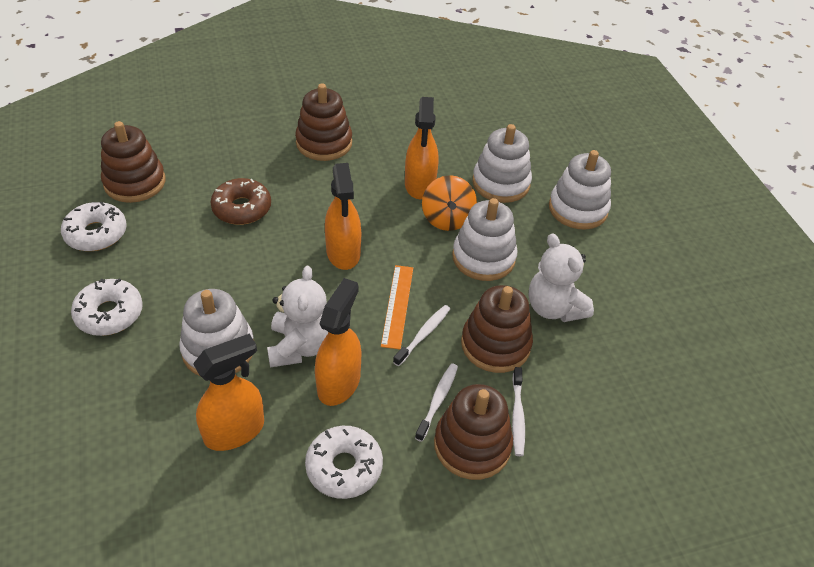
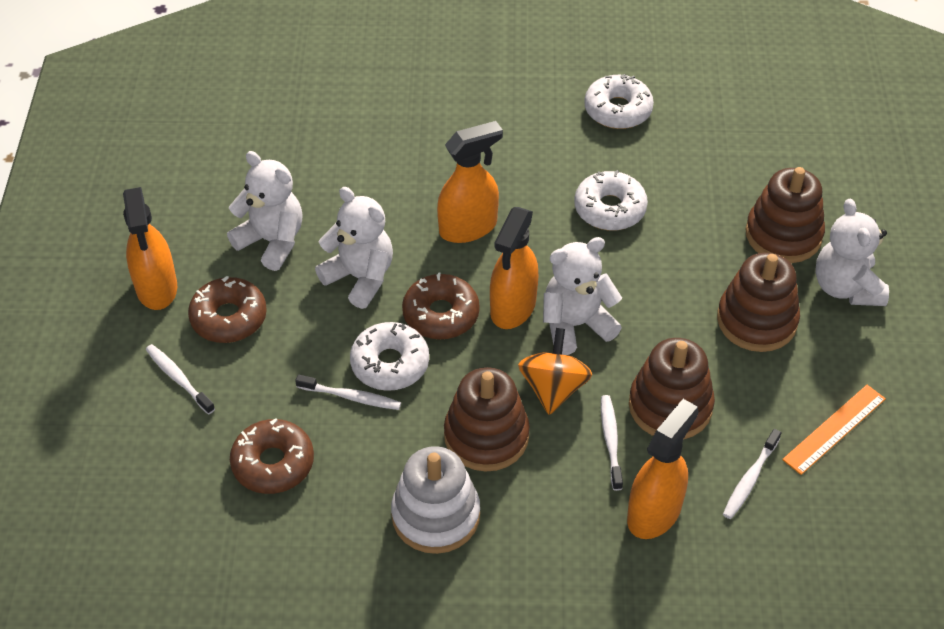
brown donut: [210,178,271,225] = 1 -> [188,276,267,343] [230,418,314,494] [402,273,480,339] = 3
white stacking toy: [179,289,254,376] [452,198,518,281] [472,124,532,203] [549,150,611,230] = 4 -> [391,446,480,554] = 1
white teddy bear: [267,266,328,367] [528,233,594,322] = 2 -> [227,151,303,271] [315,187,393,309] [543,237,622,355] [815,198,889,306] = 4
white toothbrush: [393,305,450,366] [415,363,458,442] [512,367,525,456] = 3 -> [146,344,215,414] [295,374,401,410] [601,395,623,491] [723,429,781,519] = 4

